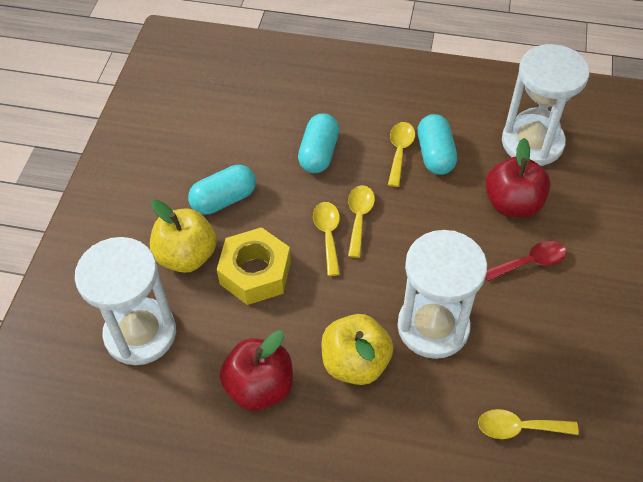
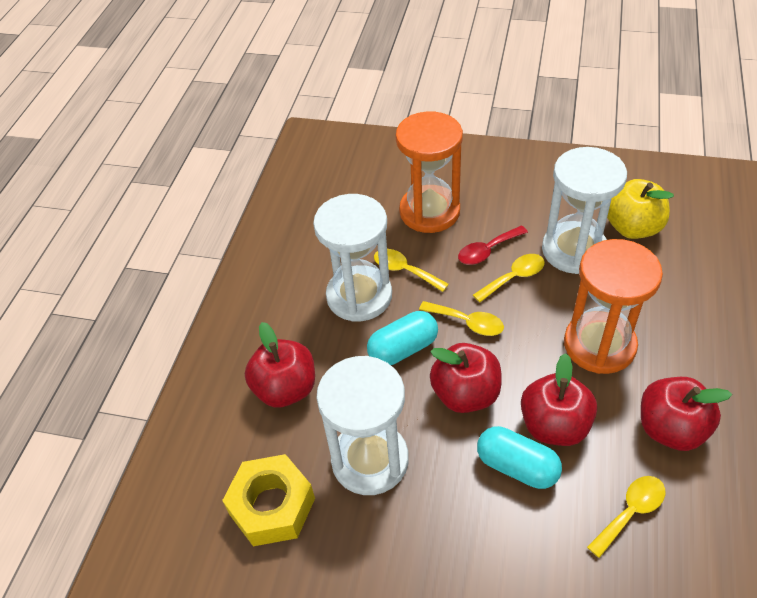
orange hourglass: none = 0 -> [396,111,463,233] [564,239,663,374] = 2
red apple: [220,330,293,411] [485,138,551,218] = 2 -> [245,322,315,408] [430,343,502,413] [521,353,597,446] [641,377,732,451] = 4
turquoise capsule: [188,165,256,215] [298,113,339,173] [417,114,457,175] = 3 -> [367,311,438,365] [477,426,562,489] = 2
yellow apple: [150,200,217,273] [321,314,393,385] = 2 -> [607,179,674,239] = 1

